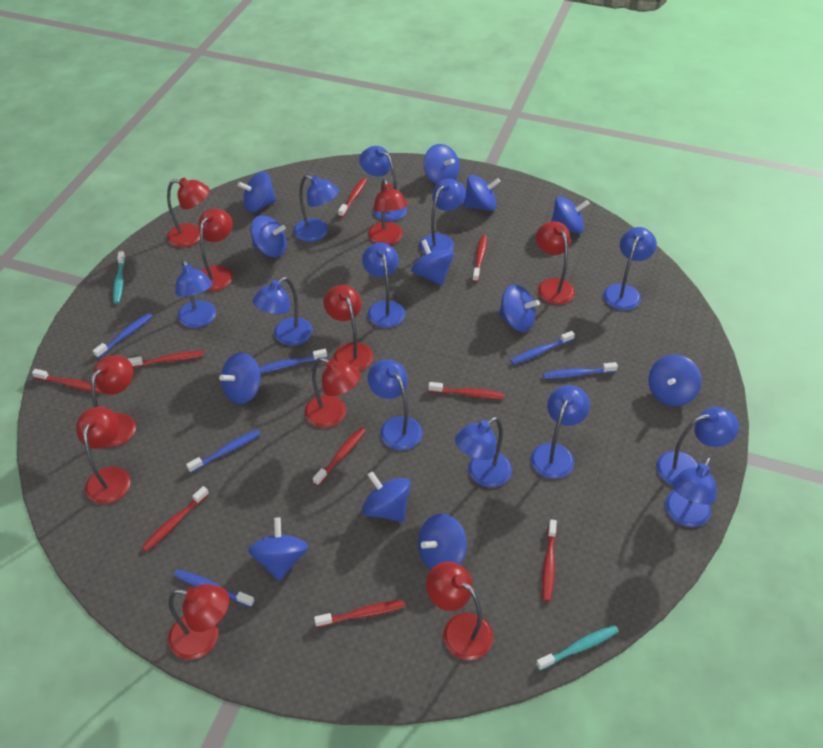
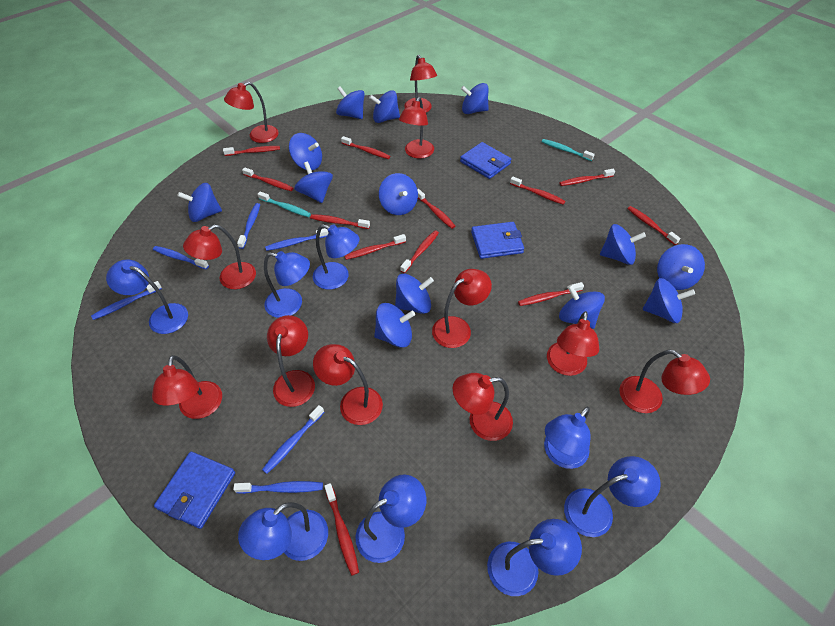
blue lamp: [175,259,216,328] [253,277,313,346] [293,175,339,242] [359,146,407,221] [362,243,405,328] [368,360,423,450] [419,179,466,255] [455,417,512,487] [531,385,590,479] [603,227,657,310] [656,407,739,485] [665,457,717,527] = 12 -> [106,260,188,334] [238,502,328,561] [264,251,310,318] [313,224,360,290] [356,475,426,563] [487,519,582,596] [544,406,591,469] [564,456,661,537] = 8
blue spinning top: [219,353,261,404] [238,172,276,212] [248,518,308,581] [250,215,287,257] [362,471,411,522] [411,239,454,286] [418,514,467,569] [424,144,460,184] [464,175,501,211] [499,285,540,332] [551,196,590,234] [648,355,702,406] = 12 -> [177,183,222,222] [289,133,322,170] [295,161,333,203] [336,86,365,119] [369,90,400,123] [374,303,415,348] [379,173,418,215] [395,274,434,314] [461,83,489,114] [559,285,605,329] [600,224,646,265] [643,278,695,323] [657,244,705,290] = 13
blue wallet: none = 0 -> [154,452,235,529] [460,142,512,179] [471,222,524,259] = 3
red lamp: [76,407,130,504] [91,355,136,447] [167,178,209,247] [168,584,229,660] [199,209,233,291] [305,357,361,428] [324,285,373,371] [368,179,407,245] [426,561,493,660] [536,221,575,305] = 10 -> [152,355,222,419] [183,225,256,289] [224,82,279,143] [267,315,315,407] [313,344,383,425] [399,97,434,159] [404,55,437,113] [432,269,492,348] [453,373,513,441] [547,311,599,376] [619,349,710,413] = 11
red toothbrush: [32,369,102,393] [128,351,204,368] [142,486,209,552] [313,428,366,486] [314,600,405,627] [338,178,367,217] [429,382,504,399] [472,235,487,282] [542,519,557,602] = 9 -> [223,146,280,156] [242,167,293,191] [310,214,370,229] [324,483,359,576] [341,136,390,159] [345,234,406,260] [400,230,439,273] [417,189,455,229] [510,177,565,205] [518,282,584,306] [559,169,615,186] [627,206,681,245] = 12

